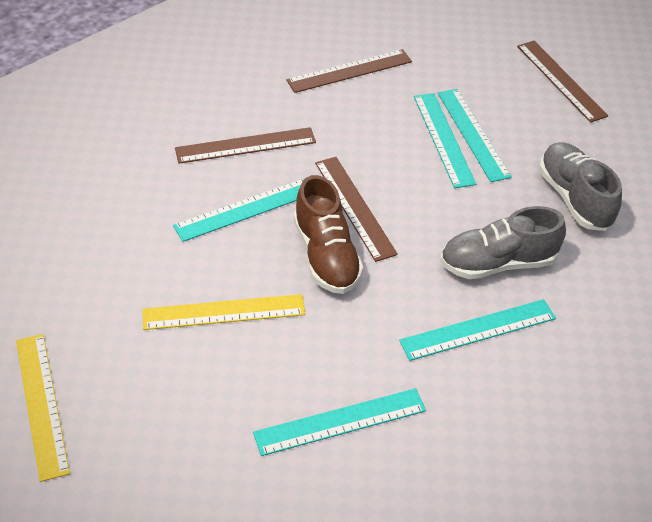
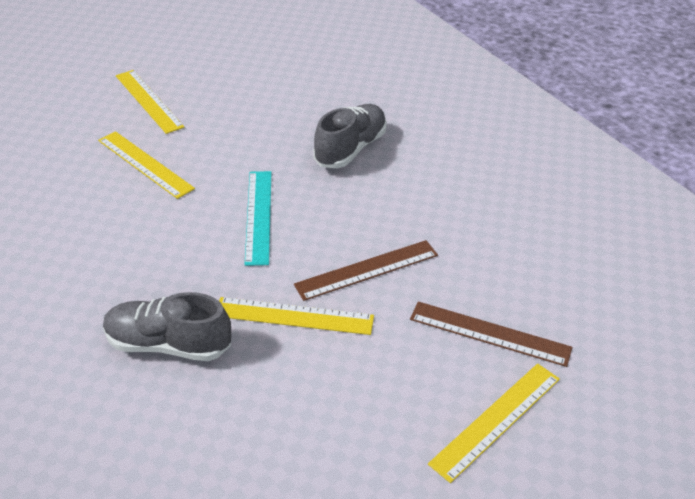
brown ruler: [175,127,316,164] [286,49,412,93] [315,157,398,262] [517,41,608,123] = 4 -> [294,240,438,301] [410,301,572,367] = 2
brown shoe: [294,175,363,294] = 1 -> none = 0
turquoise ruler: [173,178,305,242] [253,388,426,456] [399,299,556,361] [414,93,476,188] [438,89,512,182] = 5 -> [245,171,271,266] = 1
yellow ruler: [16,334,70,482] [143,294,305,330] = 2 -> [98,131,195,199] [116,70,184,134] [219,297,374,335] [428,363,560,483] = 4

